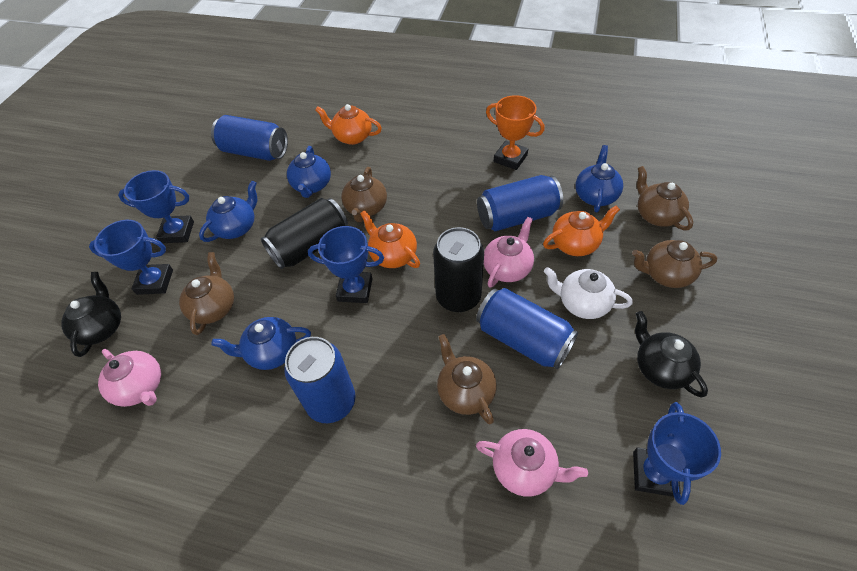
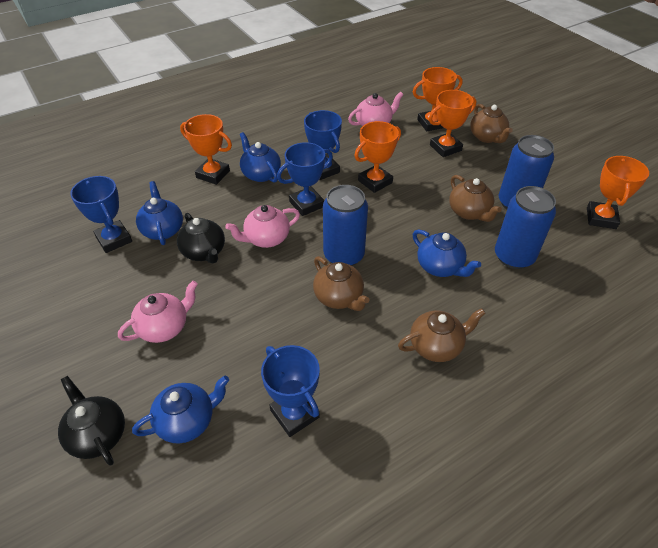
black can: [261,198,348,269] [433,227,484,312] = 2 -> none = 0
blue can: [211,115,288,161] [284,337,356,423] [476,288,578,369] [477,175,563,231] = 4 -> [323,185,368,266] [495,186,556,269] [499,135,554,210] = 3
brown teapot: [179,252,234,335] [341,167,387,222] [437,334,496,424] [632,240,717,288] [637,166,693,230] = 5 -> [313,256,370,311] [398,308,486,362] [449,175,502,222] [470,104,513,143] = 4
orange teapot: [315,104,382,145] [360,210,420,268] [543,205,620,256] = 3 -> none = 0
orange trophy: [486,95,545,170] = 1 -> [180,114,232,185] [354,121,401,193] [413,67,463,131] [429,90,476,157] [587,156,649,229] = 5
white teapot: [544,267,633,319] = 1 -> none = 0

